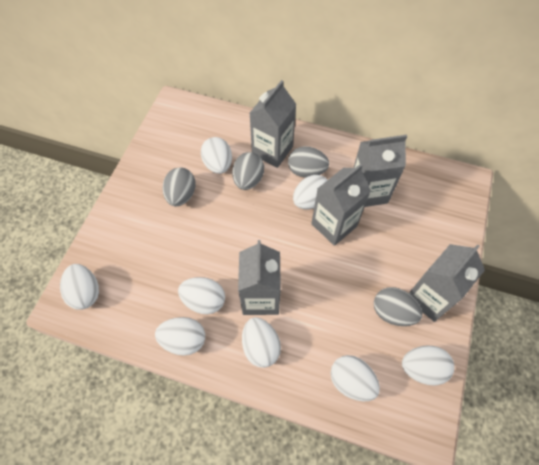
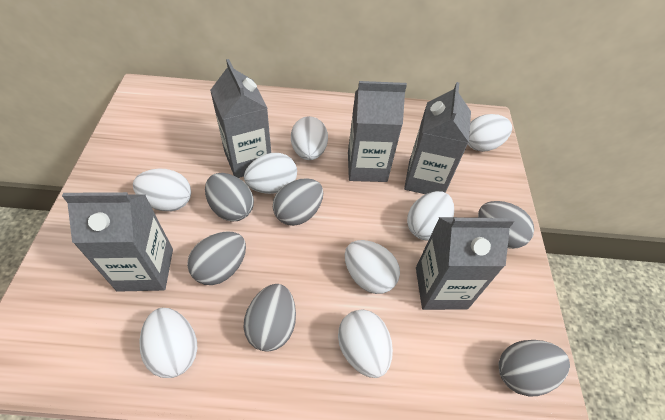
grey egg: [162,168,196,206] [232,152,264,190] [288,146,329,178] [374,287,422,326] = 4 -> [187,231,246,285] [205,173,254,222] [244,284,296,352] [273,178,323,226] [478,201,534,249] [499,340,570,396] = 6

